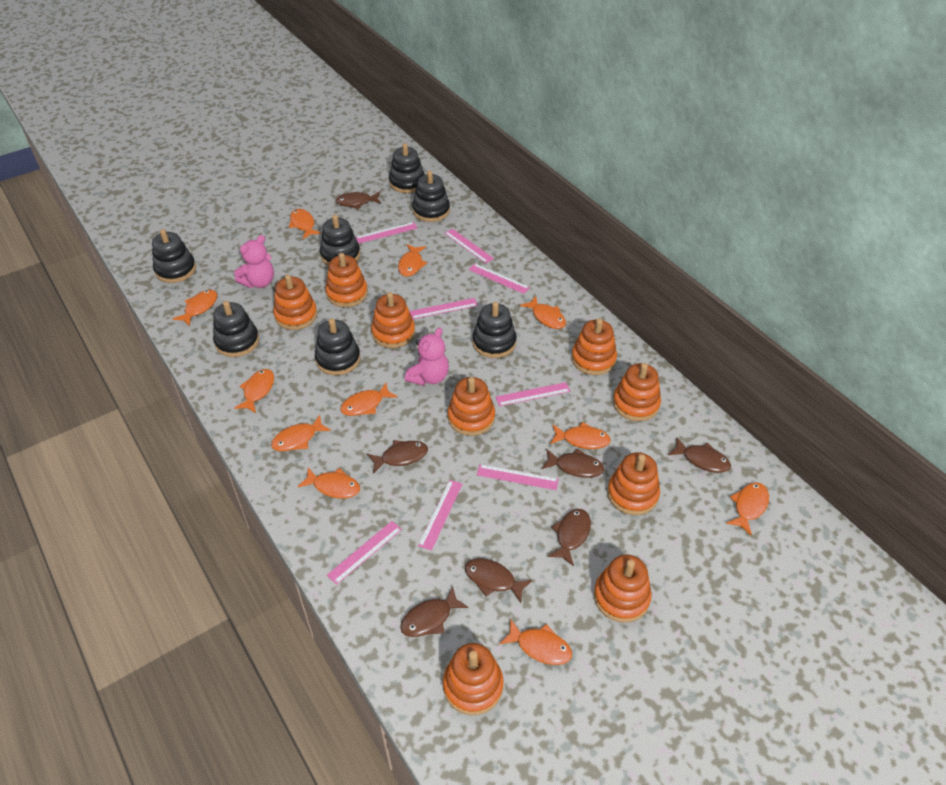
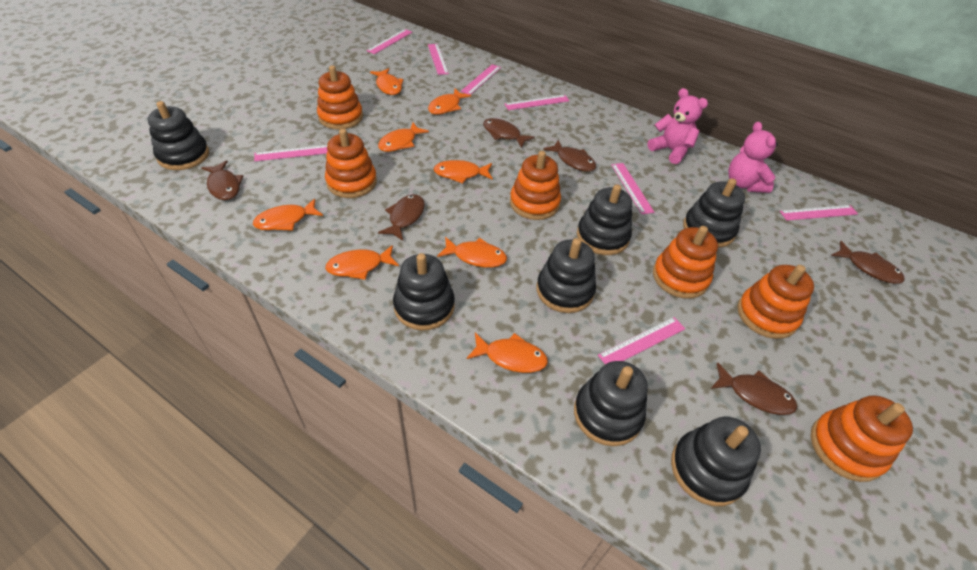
brown fish: [335,192,381,209] [367,440,428,474] [400,586,469,637] [465,558,532,603] [542,448,604,478] [548,509,591,566] [668,437,731,473] = 7 -> [201,160,243,200] [378,194,425,241] [483,118,535,148] [543,140,596,172] [711,362,797,415] [831,241,904,284] = 6
orange fish: [172,290,217,326] [234,369,274,413] [271,415,331,451] [289,209,321,239] [297,467,360,499] [340,383,398,416] [398,244,427,277] [499,619,572,665] [520,296,566,329] [550,422,611,449] [726,482,769,536] = 11 -> [253,198,323,231] [325,245,399,280] [370,68,403,95] [378,123,429,152] [428,89,471,115] [434,160,493,184] [437,237,507,268] [466,333,548,373] = 8
orange stacking toy: [273,275,317,330] [325,253,368,307] [371,292,415,348] [443,643,504,715] [448,377,495,436] [571,318,617,375] [594,555,652,623] [607,452,660,515] [613,363,661,421] = 9 -> [317,65,363,130] [325,129,377,198] [510,151,561,220] [653,226,718,299] [737,265,814,339] [811,395,913,482] = 6

